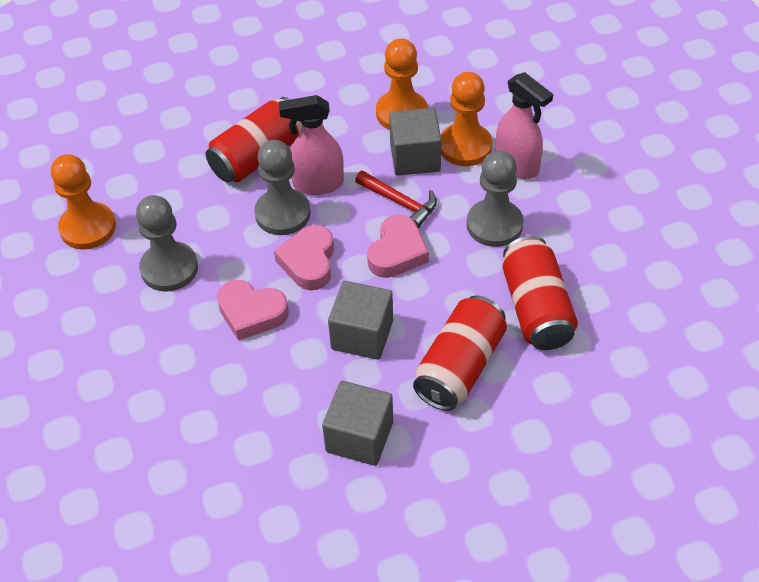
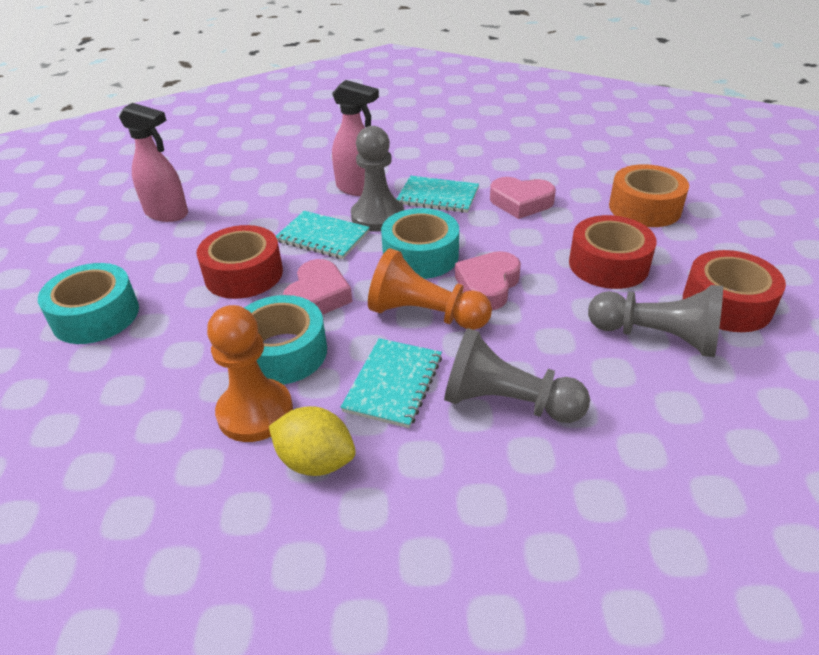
grey cube: [322,381,393,466] [328,281,393,360] [389,108,441,176] = 3 -> none = 0
orange pawn: [51,154,116,250] [376,38,428,130] [441,72,492,166] = 3 -> [207,305,293,442] [368,248,492,330] = 2
orange tape: none = 0 -> [609,164,689,227] = 1
red can: [206,97,302,183] [413,295,507,411] [502,236,578,350] = 3 -> none = 0
red hammer: [355,170,437,228] = 1 -> none = 0
red tape: none = 0 -> [197,225,283,299] [569,215,657,289] [683,250,786,332] = 3
turquoise notebook: none = 0 -> [276,211,370,259] [340,338,442,428] [396,176,479,213] = 3
turquoise tape: none = 0 -> [38,263,139,344] [244,295,327,385] [381,208,459,279] = 3
yellow lemon: none = 0 -> [269,406,356,476] = 1

